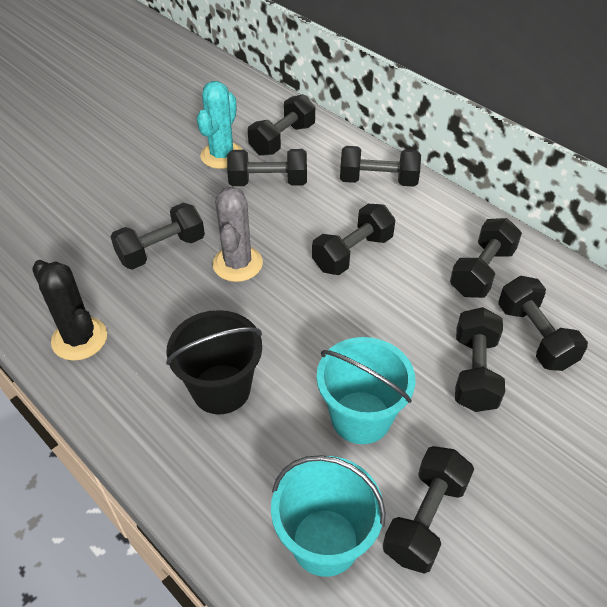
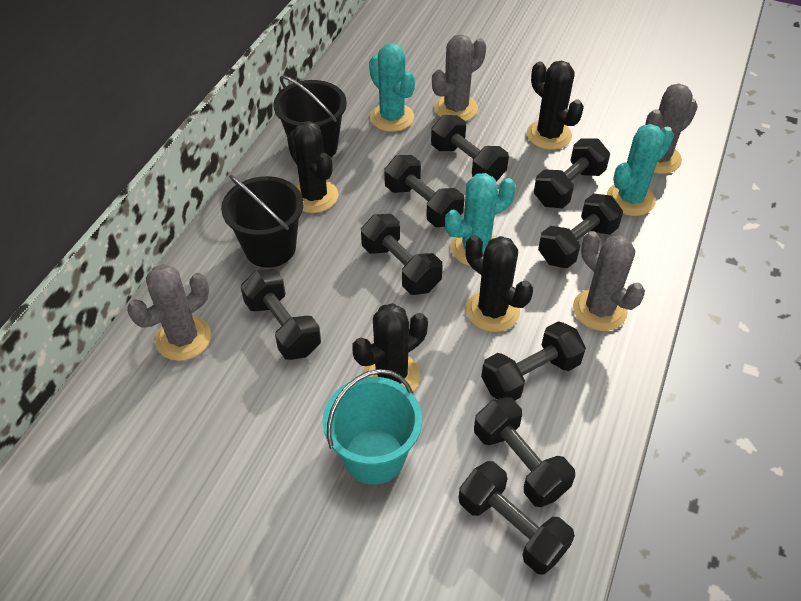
black bucket: [166,310,262,414] = 1 -> [221,175,304,268] [273,75,347,157] = 2
black cactus: [32,260,107,361] = 1 -> [287,121,338,213] [352,303,428,392] [465,235,533,332] [527,60,584,150] = 4
grey cactus: [213,187,263,282] = 1 -> [127,264,211,361] [432,34,486,121] [573,231,645,331] [645,84,698,174] = 4
turquoise bucket: [271,455,386,577] [317,337,415,444] = 2 -> [323,369,422,485] = 1
turquoise cactus: [197,81,243,169] = 1 -> [369,43,415,132] [445,173,516,266] [607,124,674,216] = 3

